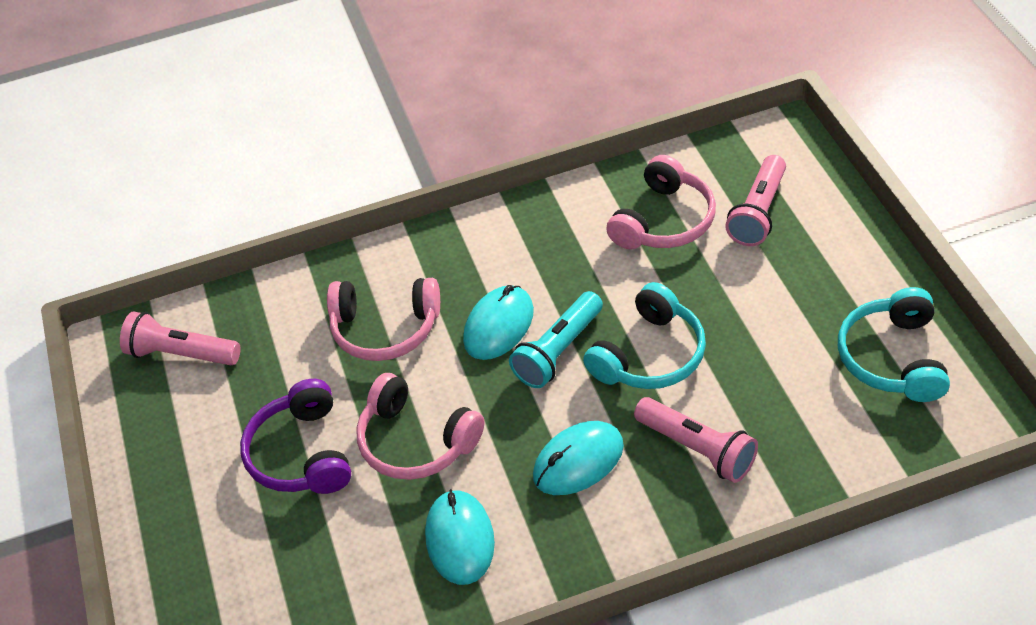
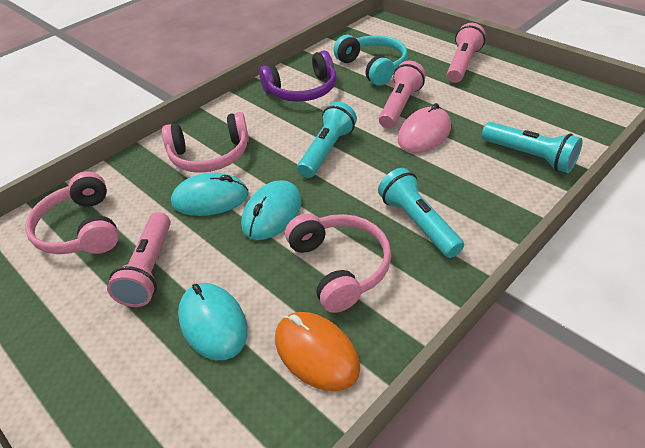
orange mouse: none = 0 -> [275,312,360,391] = 1
pink mouse: none = 0 -> [398,103,451,153] = 1
turquoise flashlight: [509,291,603,388] = 1 -> [297,102,357,178] [378,168,464,258] [482,122,583,173] = 3
turquoise headphones: [583,282,706,389] [838,287,950,402] = 2 -> [333,35,408,86] = 1

